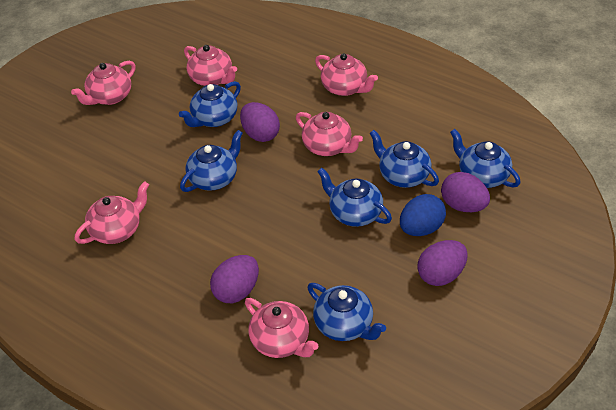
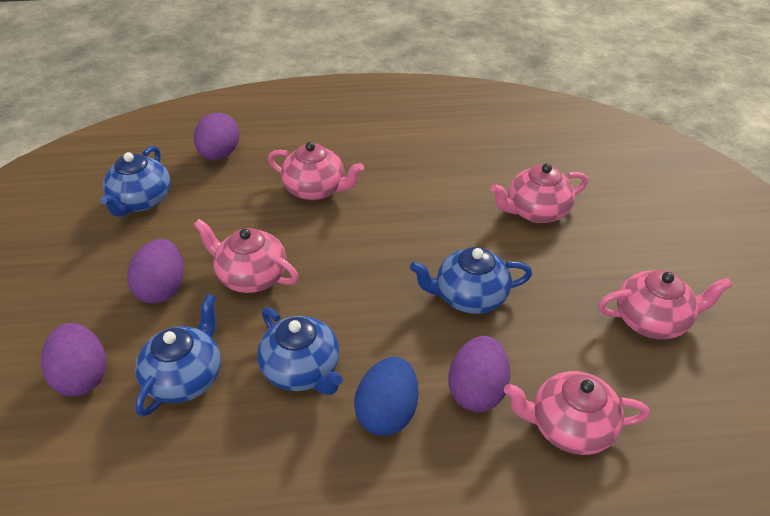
blue teapot: [179,81,241,127] [180,130,243,192] [307,283,386,341] [317,168,392,227] [369,130,439,188] [450,129,521,188] = 6 -> [100,146,171,217] [135,294,221,417] [257,307,343,395] [410,247,532,314] = 4
pink teapot: [71,61,135,105] [75,181,149,244] [184,45,237,86] [245,298,318,358] [296,112,363,156] [315,53,378,96] = 6 -> [194,219,299,293] [268,142,364,200] [491,163,588,223] [504,371,650,455] [598,270,732,339] = 5

